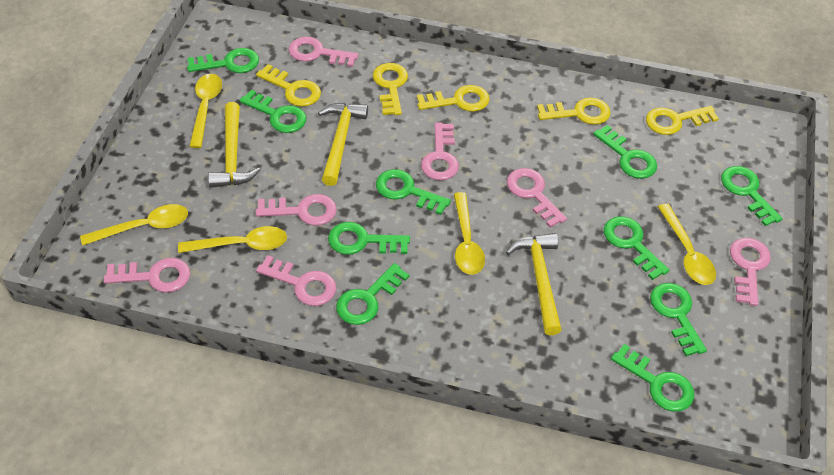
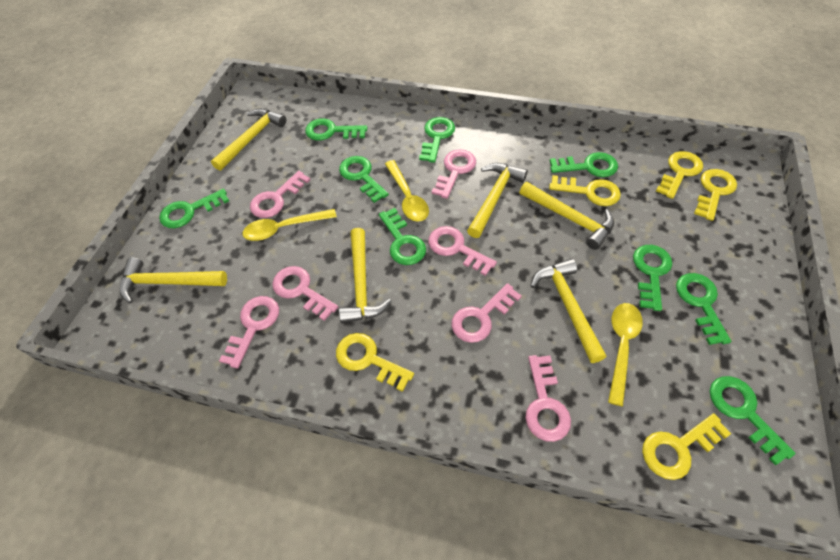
green key: [187,48,259,73] [239,90,306,133] [328,222,410,255] [336,263,409,325] [376,169,451,215] [593,125,657,179] [604,216,669,280] [611,344,694,412] [650,283,707,356] [721,166,783,226] = 10 -> [159,189,229,228] [305,118,367,141] [339,156,389,203] [379,208,426,265] [419,117,455,163] [550,152,618,177] [633,245,672,311] [676,273,731,345] [710,376,796,465] = 9
yellow hammer: [208,102,261,188] [318,103,368,186] [506,233,562,335] = 3 -> [119,257,227,304] [211,109,286,171] [339,228,391,323] [467,163,528,238] [519,182,614,250] [530,259,606,363] = 6
yellow spoon: [80,204,188,246] [178,226,287,253] [189,74,222,148] [454,192,485,275] [658,204,716,285] = 5 -> [242,209,337,241] [385,160,429,222] [608,303,643,406] = 3

